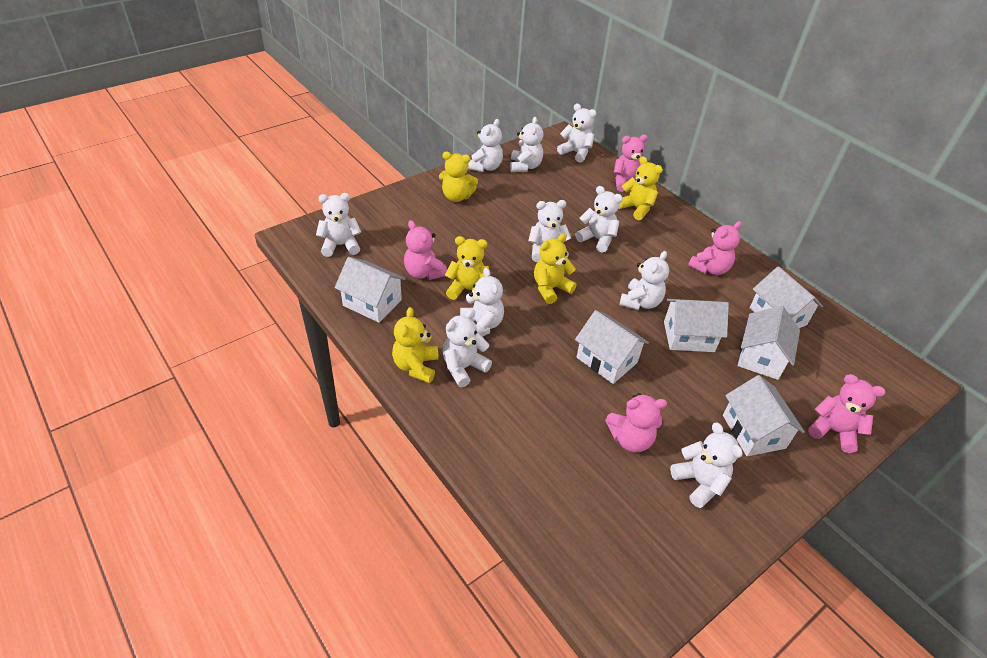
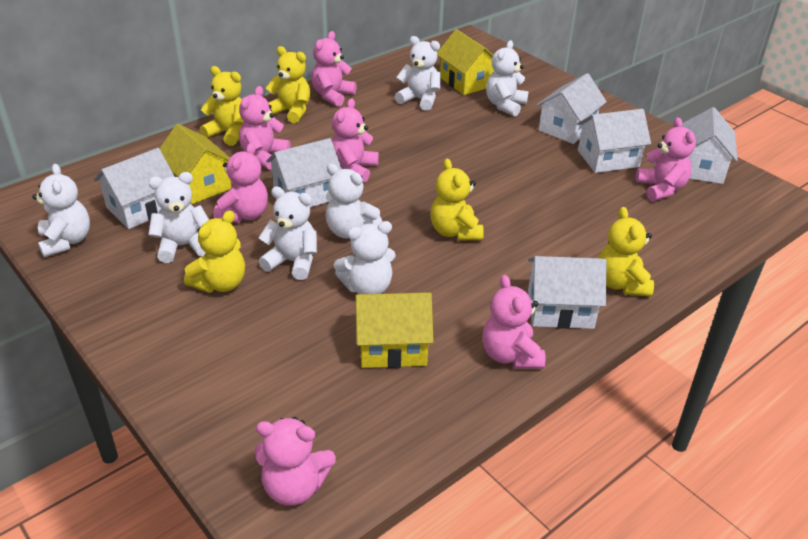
pink teddy bear: [404,220,447,280] [605,393,667,453] [614,134,648,192] [688,221,742,275] [808,374,885,453] = 5 -> [213,143,268,223] [239,86,290,170] [255,417,336,506] [312,31,357,107] [332,98,379,183] [483,275,546,368] [636,118,696,201] = 7
white teddy bear: [316,193,361,257] [442,309,492,387] [460,267,504,337] [468,119,503,172] [510,117,544,172] [528,200,571,262] [557,103,597,163] [575,186,623,253] [619,251,669,310] [670,423,742,508] = 10 -> [32,164,90,257] [149,172,209,263] [259,186,317,280] [326,164,382,238] [334,221,396,294] [395,36,441,111] [486,40,529,116] = 7
yellow house: none = 0 -> [159,124,231,204] [355,293,434,368] [437,29,494,95] = 3

